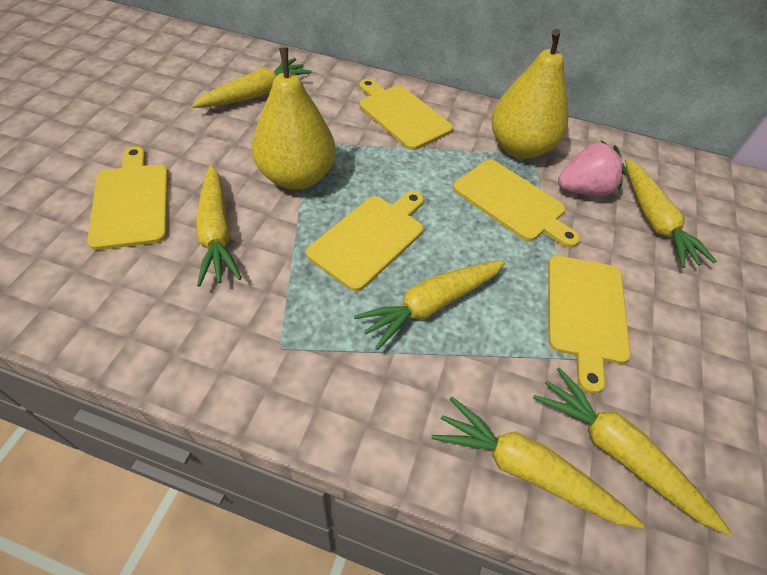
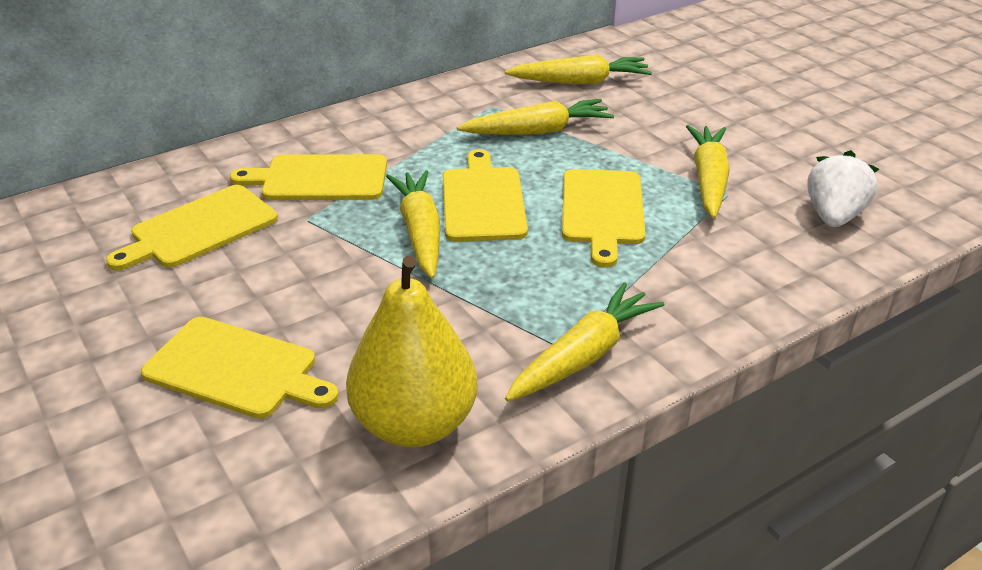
pink strawberry: [558,141,626,196] = 1 -> none = 0
white strawberry: none = 0 -> [808,150,879,227] = 1
yellow carrot: [191,58,312,108] [196,165,242,286] [354,260,506,350] [432,397,644,528] [533,367,732,535] [625,159,717,268] = 6 -> [386,170,440,279] [457,99,614,135] [505,55,652,84] [505,282,664,401] [686,125,730,218] = 5
yellow pear: [252,48,336,190] [491,29,568,159] = 2 -> [346,256,477,447] = 1

